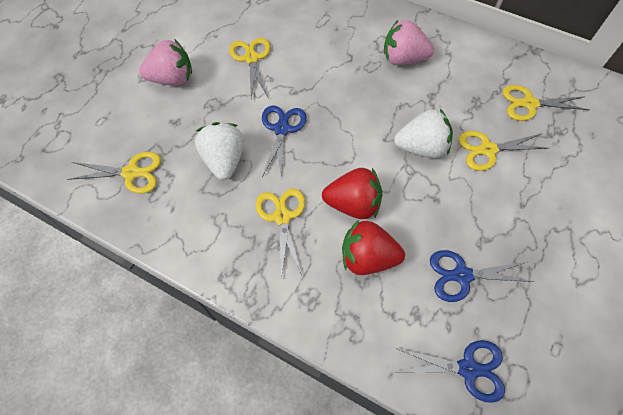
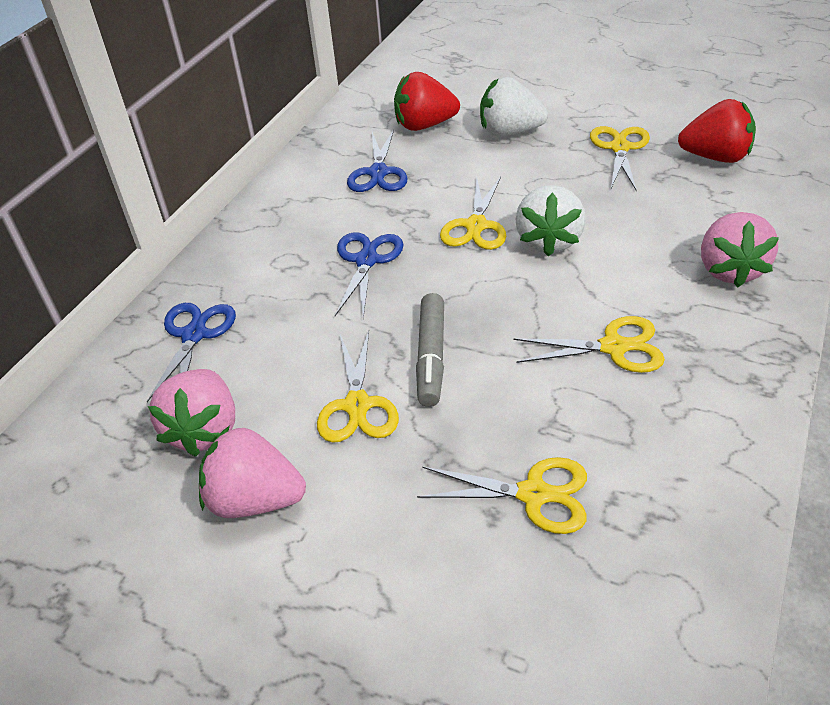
grey marker: none = 0 -> [416,293,444,407] = 1
pink strawberry: [139,39,192,86] [384,20,434,65] = 2 -> [148,369,235,457] [199,426,306,518] [701,212,779,287] = 3

